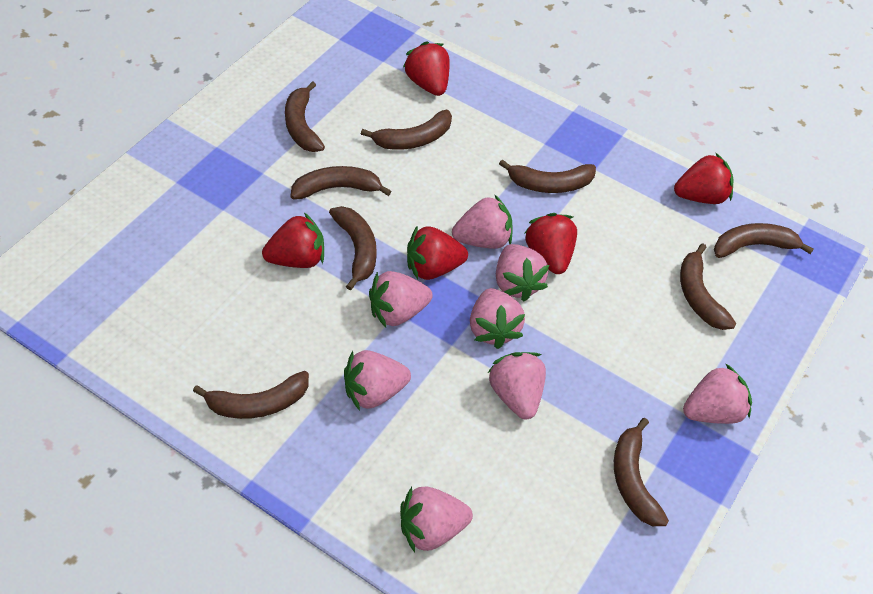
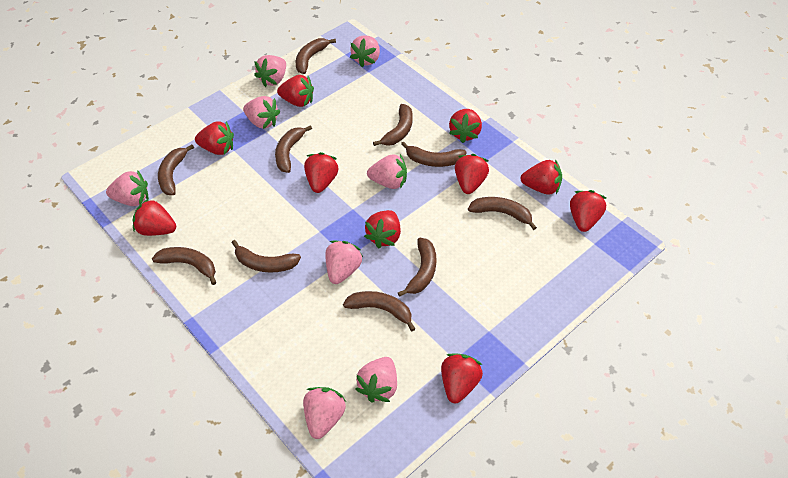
brown banana: [193,371,309,419] [285,81,325,152] [291,166,392,200] [329,206,377,290] [361,110,452,150] [499,159,596,193] [614,418,669,526] [680,243,736,330] [714,223,814,258] = 9 -> [152,247,216,285] [158,145,194,195] [232,240,301,273] [275,125,312,173] [296,38,336,74] [343,291,415,331] [373,104,413,146] [398,237,436,297] [401,141,467,167] [468,197,537,230] = 10
red strawberry: [262,213,324,268] [403,42,450,96] [407,225,468,280] [524,213,577,274] [674,152,733,204] = 5 -> [132,198,176,236] [195,121,234,155] [277,75,314,107] [304,152,338,193] [364,210,401,248] [441,354,483,403] [449,109,482,143] [455,154,489,194] [521,159,562,195] [570,190,606,232] = 10

